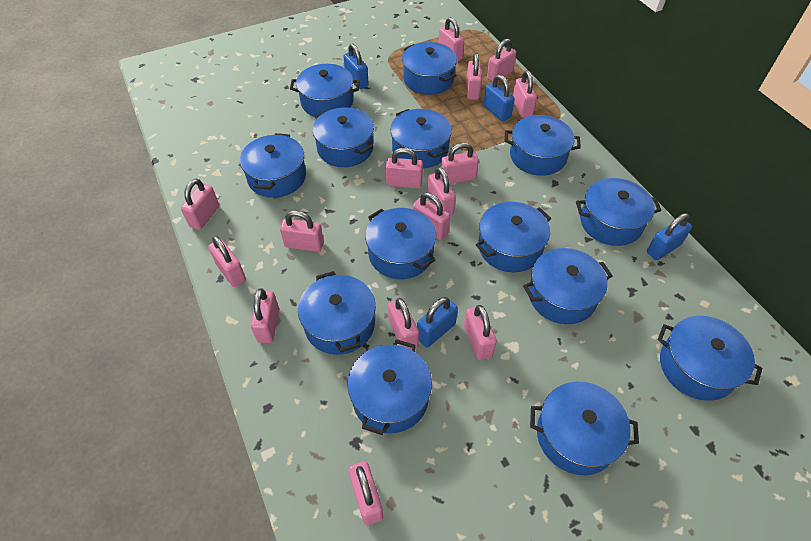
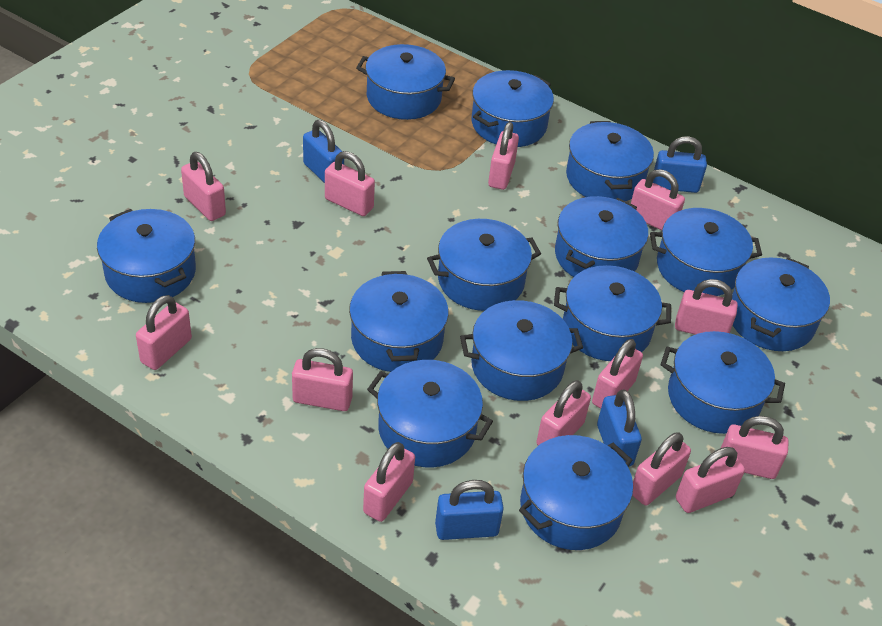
pink padlock: [181,179,219,230] [208,236,246,287] [251,288,279,343] [280,211,324,252] [348,461,383,525] [386,148,423,189] [388,298,419,350] [412,193,450,240] [427,167,456,216] [439,17,464,61] [441,143,479,184] [464,305,497,360] [466,53,482,100] [487,39,516,82] [513,70,537,118] = 15 -> [136,295,192,370] [181,152,226,221] [292,348,353,411] [325,151,375,216] [363,442,415,522] [488,122,519,190] [536,380,591,446] [592,339,643,409] [631,169,685,230] [633,432,691,505] [675,279,738,335] [676,447,745,513] [721,416,789,479] = 13

